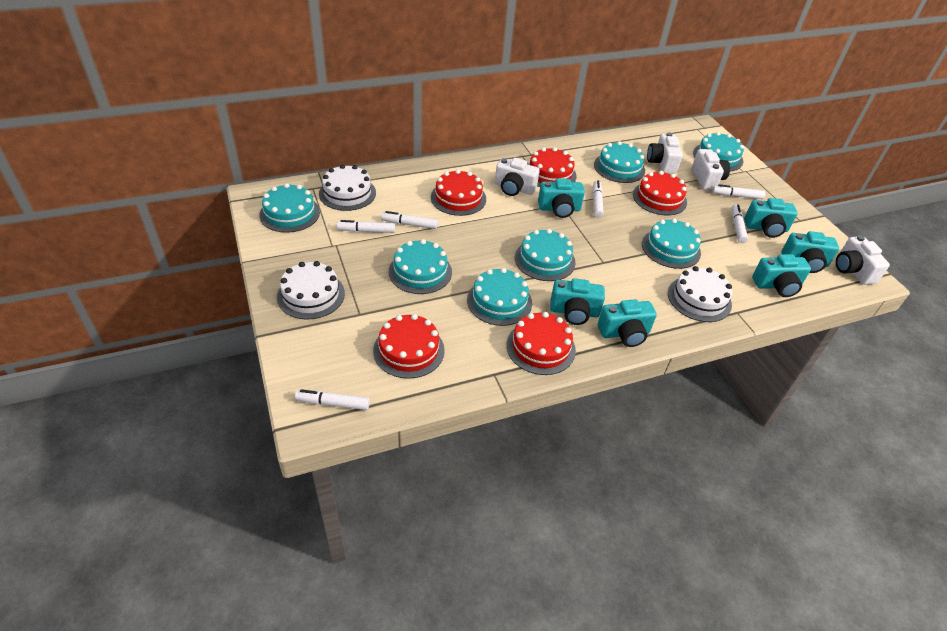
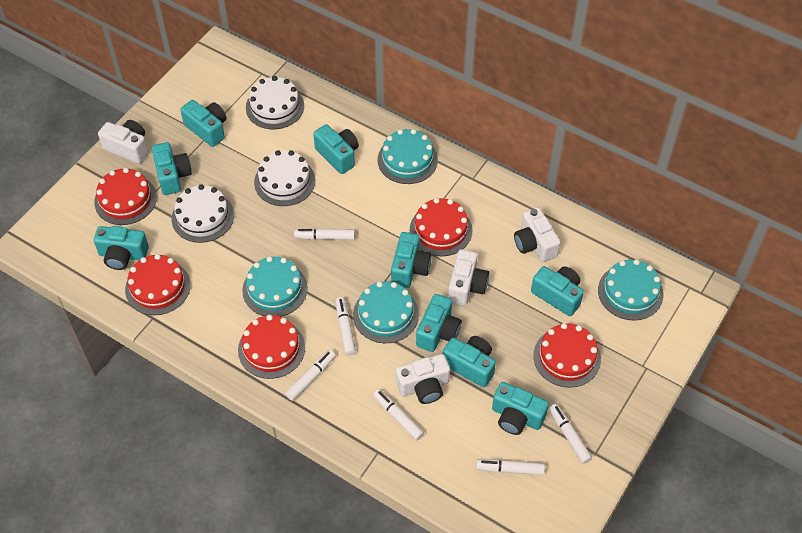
turquoise cake: [259,183,320,233] [389,239,452,294] [467,268,532,326] [515,229,576,281] [594,141,645,183] [642,218,701,269] [693,132,744,172] = 7 -> [242,256,308,317] [353,281,419,343] [377,129,438,184] [598,259,664,321] = 4
turquoise camera: [538,178,585,218] [550,278,605,325] [598,299,657,347] [744,198,798,238] [752,254,811,297] [781,231,839,273] = 6 -> [94,226,149,270] [152,142,192,195] [180,100,227,147] [313,124,359,174] [391,232,432,288] [416,294,462,352] [443,336,496,387] [492,382,549,435] [531,266,584,316] = 9

